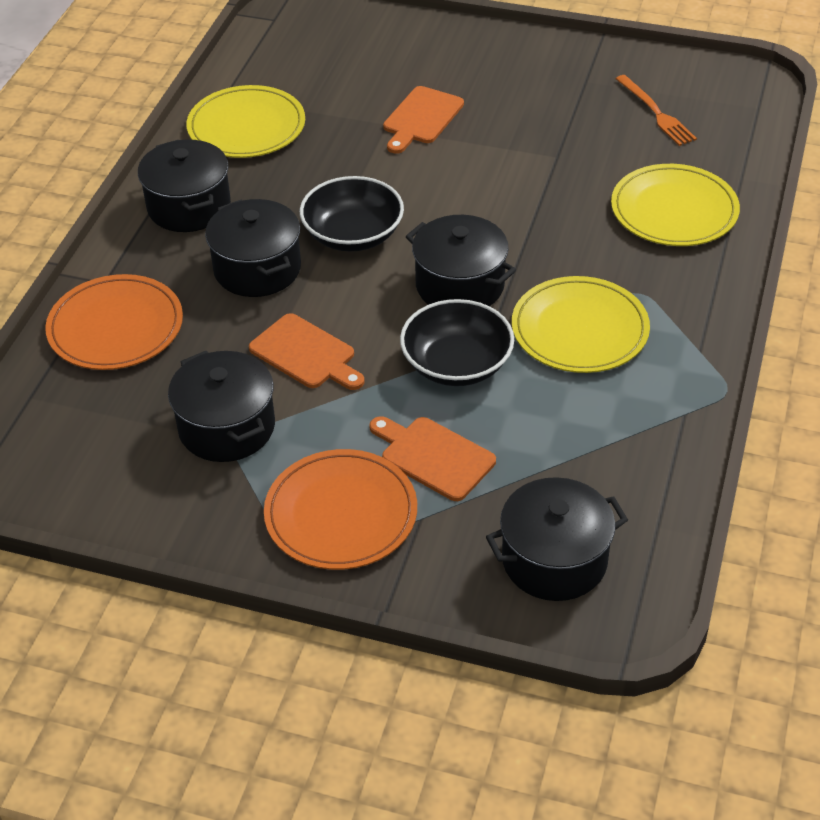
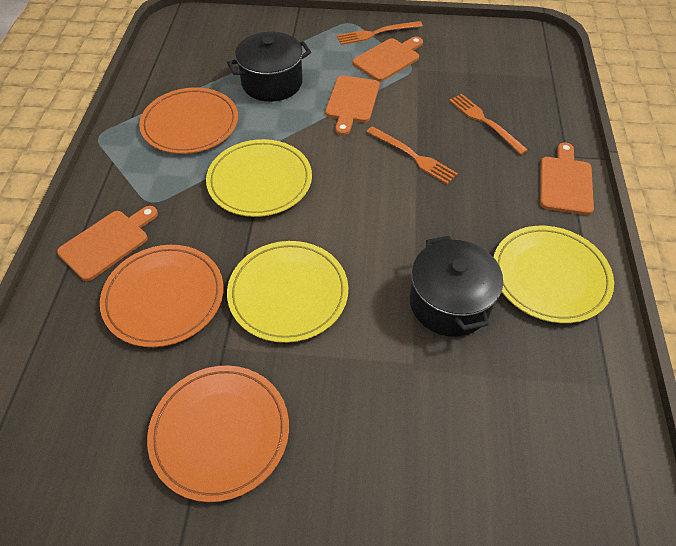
black bowl: [300,176,404,251] [400,299,514,386] = 2 -> none = 0
black pot: [138,139,231,232] [168,351,275,462] [205,199,301,297] [406,215,516,306] [486,477,628,601] = 5 -> [227,32,311,102] [410,236,503,337] = 2
orange cutting board: [249,313,365,390] [370,416,496,501] [383,86,464,154] = 3 -> [57,206,158,281] [325,75,380,135] [353,37,423,82] [540,142,594,215] = 4
orange fork: [616,75,697,146] = 1 -> [337,21,423,45] [367,126,458,184] [449,94,528,155] = 3
orange plate: [45,274,183,370] [264,449,417,570] = 2 -> [100,245,224,347] [139,87,238,154] [147,366,289,502] = 3

